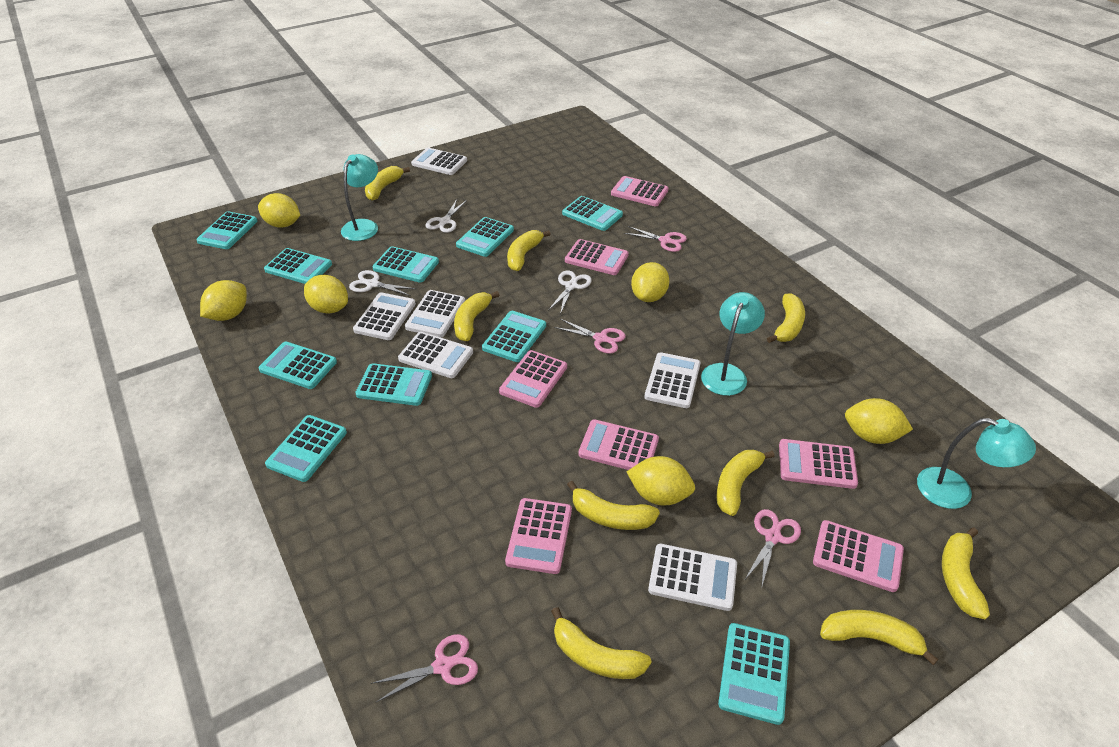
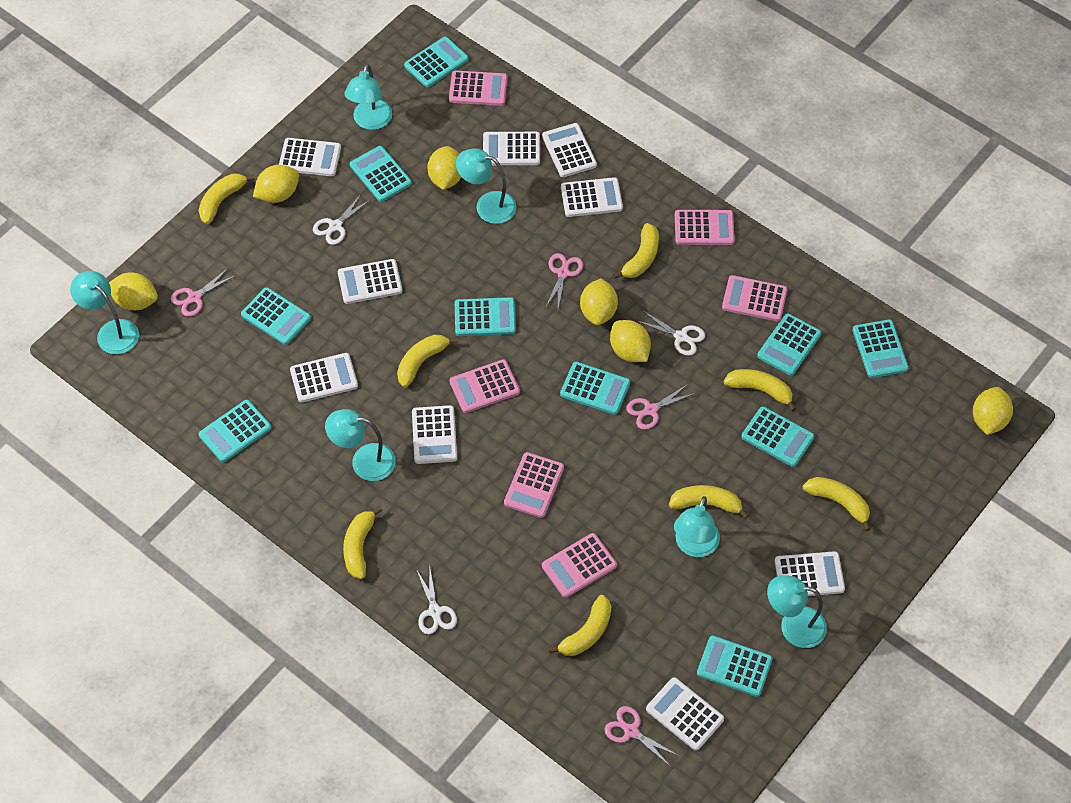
pink calculator: [499,350,567,408] [505,498,572,574] [565,239,629,275] [579,419,659,470] [611,176,668,206] [779,439,858,489] [813,520,904,592] = 7 -> [449,70,507,106] [450,359,520,413] [504,452,564,518] [542,533,617,598] [675,210,735,245] [722,275,788,322] = 6
turquoise lamp: [341,154,378,241] [701,292,765,396] [917,418,1036,509] = 3 -> [70,271,139,354] [325,409,396,481] [345,64,392,130] [456,148,517,224] [674,496,720,557] [767,575,827,648] = 6
white calculator: [353,292,416,340] [398,332,473,378] [405,290,465,337] [411,148,467,175] [644,352,700,408] [648,544,737,611] = 6 -> [279,138,341,176] [290,353,358,403] [338,259,403,304] [412,405,457,464] [483,132,540,165] [542,123,597,177] [561,177,623,217] [646,677,724,751] [775,551,845,596] = 9
yellow banana: [365,166,410,201] [454,291,500,341] [507,230,551,271] [551,607,651,679] [567,481,660,530] [716,450,775,516] [767,293,805,343] [820,610,938,665] [942,528,990,619] = 9 -> [199,174,255,224] [343,506,382,579] [397,335,458,387] [548,595,611,656] [613,223,659,279] [669,485,749,519] [724,369,797,412] [803,477,871,531] = 8

